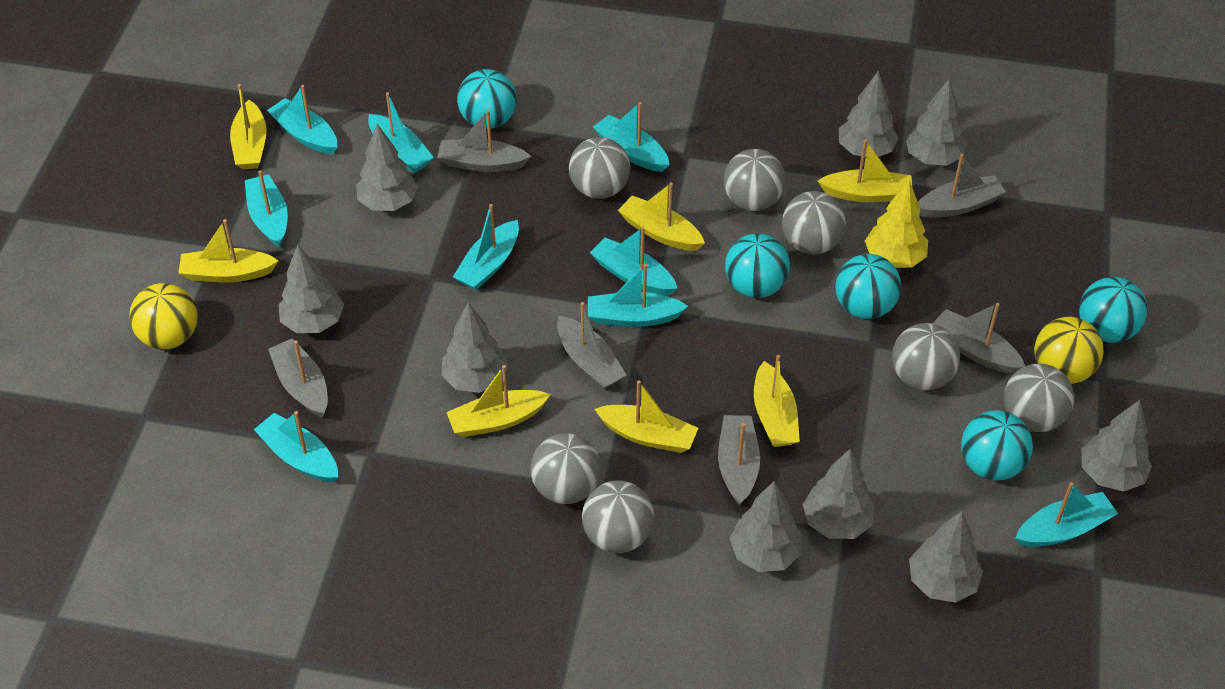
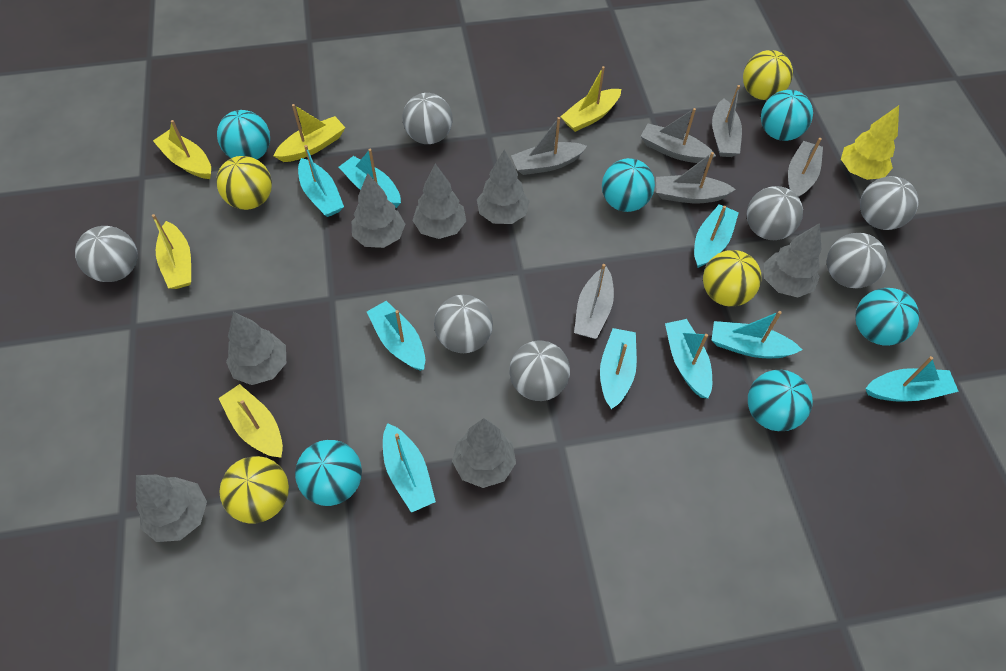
grey tree: [278,245,344,333] [356,124,418,211] [441,303,509,393] [730,481,802,572] [803,449,875,539] [839,71,899,157] [905,79,966,166] [909,511,983,603] [1081,400,1152,492] = 9 -> [136,475,207,542] [226,312,286,385] [352,173,405,248] [413,164,466,239] [452,418,516,488] [477,150,530,224] [764,223,821,297] = 7
turquoise ball: [457,69,517,129] [725,233,790,298] [835,254,901,319] [961,410,1033,480] [1079,277,1147,343] = 5 -> [217,110,270,159] [295,440,362,506] [602,158,655,212] [748,370,813,431] [761,90,813,141] [855,288,919,346] = 6
yellow ball: [129,283,198,349] [1034,317,1104,384] = 2 -> [216,156,272,210] [219,456,289,524] [703,250,761,306] [743,50,793,100] = 4
yellow boat: [178,219,279,282] [230,84,267,169] [446,365,551,437] [595,380,698,453] [618,182,705,251] [754,355,800,447] [818,139,912,202] = 7 -> [152,214,191,289] [153,120,211,179] [218,384,283,457] [273,104,345,162] [560,66,621,132] = 5

